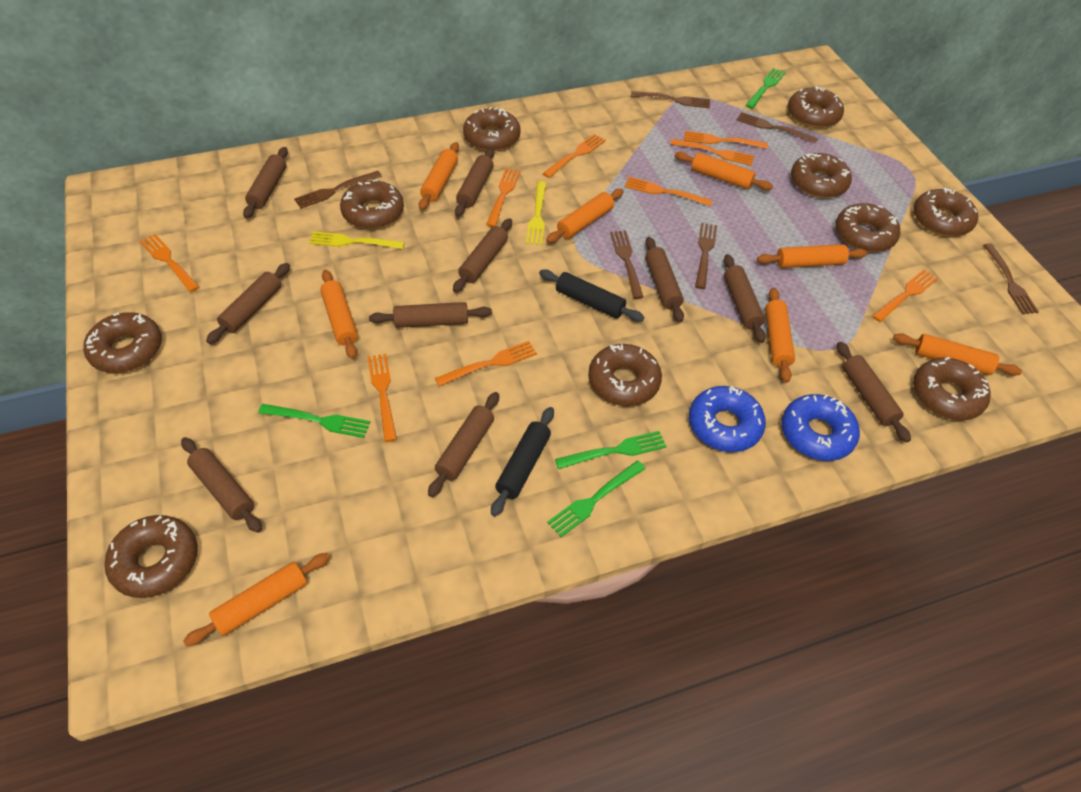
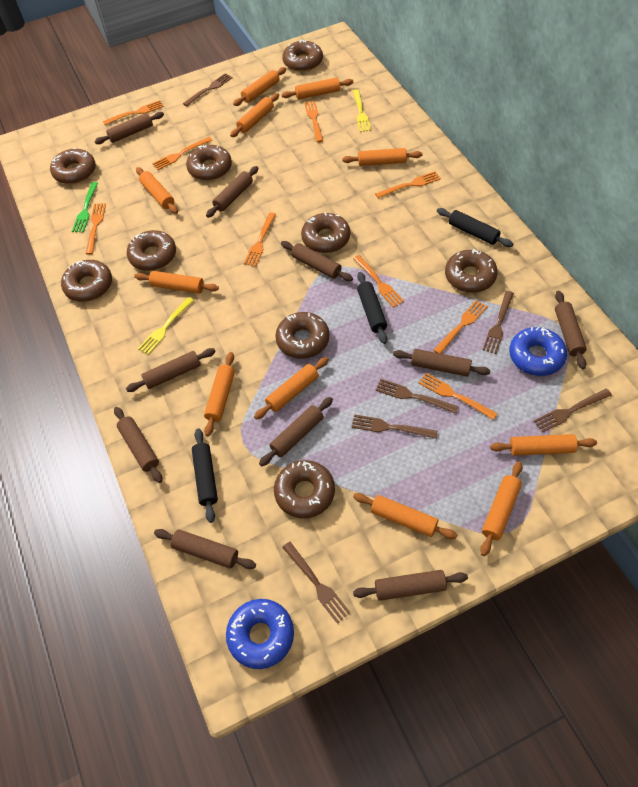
black rolling pin: [491,407,554,517] [539,269,644,322] = 2 -> [192,429,218,523] [357,272,387,344] [437,208,513,247] = 3
brown donut: [83,312,162,373] [104,515,198,598] [340,179,404,229] [463,107,521,151] [588,344,662,406] [788,86,844,128] [791,153,852,198] [835,203,900,252] [913,188,978,237] [913,357,991,420] = 10 -> [50,148,96,184] [61,260,112,302] [127,230,176,271] [186,145,232,181] [274,460,335,518] [275,312,329,359] [282,40,323,72] [301,212,350,253] [445,249,498,293] = 9
green fork: [258,404,370,438] [547,461,646,537] [555,431,667,469] [746,68,786,109] = 4 -> [72,182,98,232] = 1
orange rolling pin: [183,553,330,647] [320,270,358,359] [419,142,459,210] [546,189,624,243] [675,152,773,190] [757,244,867,268] [765,287,795,383] [893,333,1022,376] = 8 -> [134,271,219,294] [136,167,178,214] [204,352,235,436] [230,93,279,137] [233,67,286,106] [254,357,329,420] [281,77,353,100] [342,148,422,166] [353,493,457,539] [480,461,523,556] [490,434,597,456] = 11

